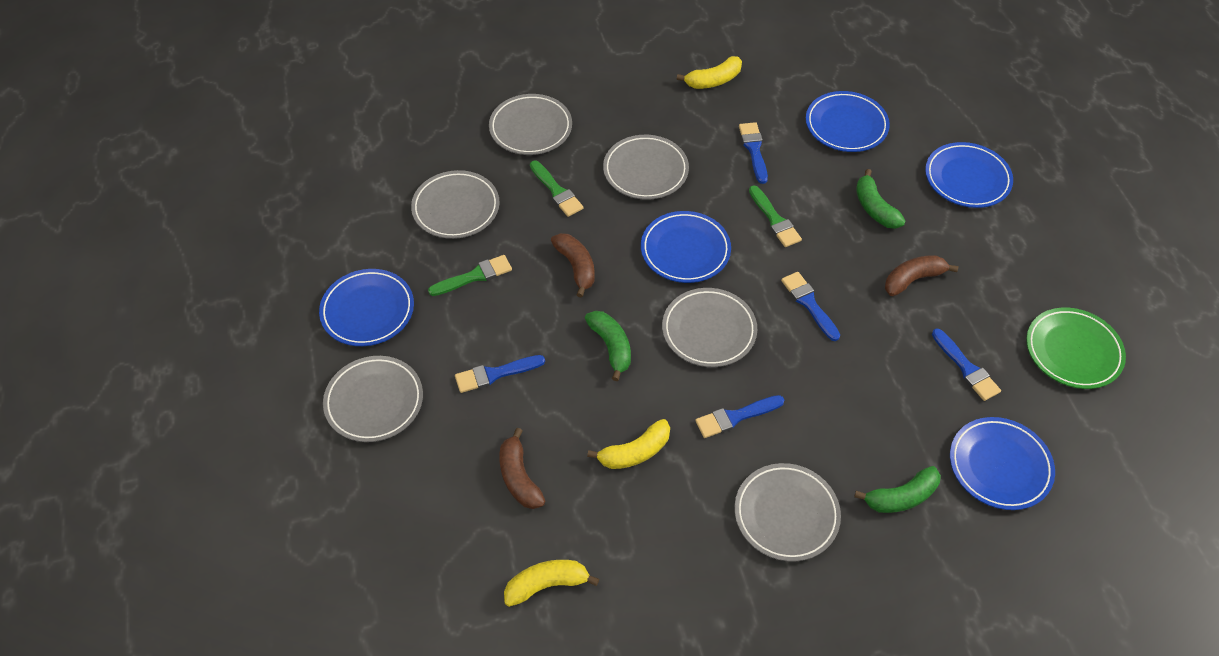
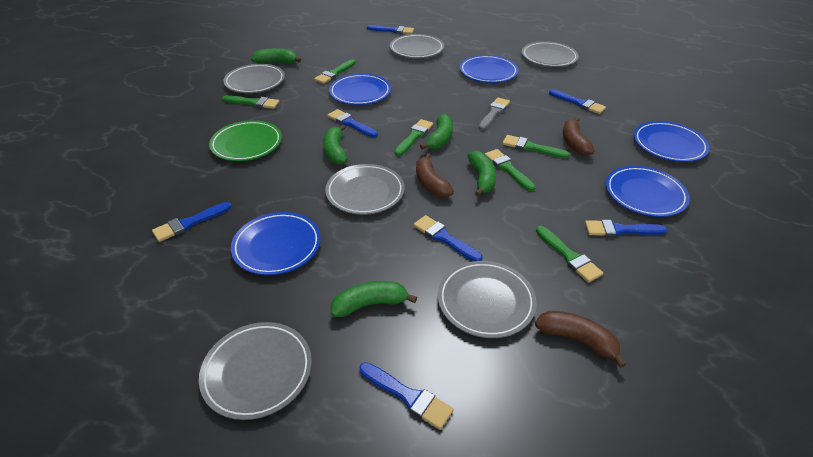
blue brush: [455,355,545,393] [695,395,784,438] [739,122,768,184] [781,272,840,341] [932,328,1001,401] = 5 -> [152,202,232,242] [327,109,378,138] [359,362,454,430] [367,25,414,34] [414,215,482,261] [549,89,606,114] [585,220,667,237] = 7
green banana: [585,311,631,381] [854,466,941,513] [856,169,905,229] = 3 -> [251,48,301,64] [323,125,348,165] [331,281,417,317] [420,114,453,149] [468,151,496,196] = 5
green brush: [428,255,512,296] [530,160,584,217] [749,185,802,247] = 3 -> [222,95,280,109] [314,59,356,84] [394,119,433,156] [485,149,536,191] [502,135,570,158] [536,226,603,282] = 6
grey brush: none = 0 -> [479,97,510,130] = 1
yellow banana: [504,560,599,607] [587,419,670,469] [677,56,742,89] = 3 -> none = 0

